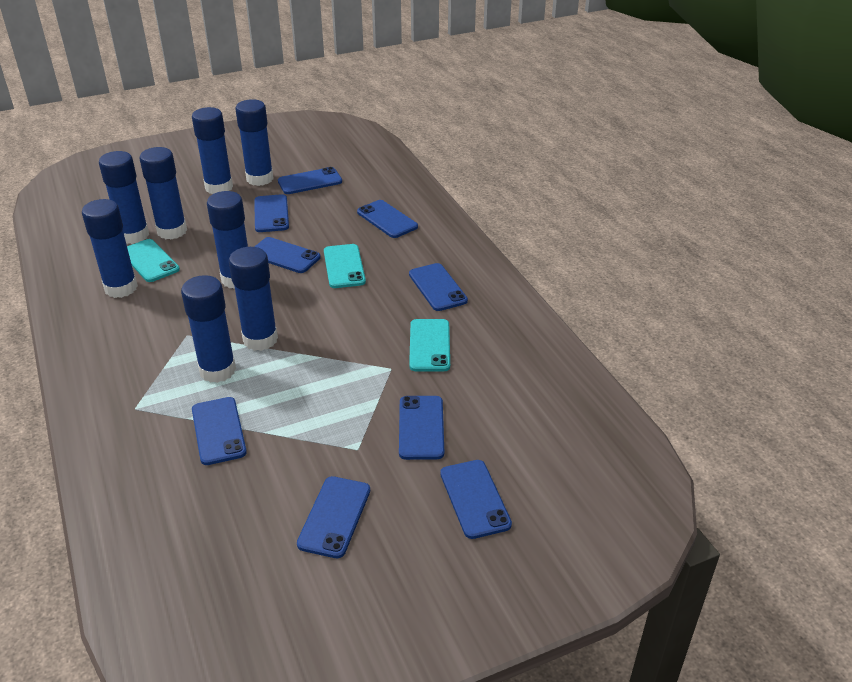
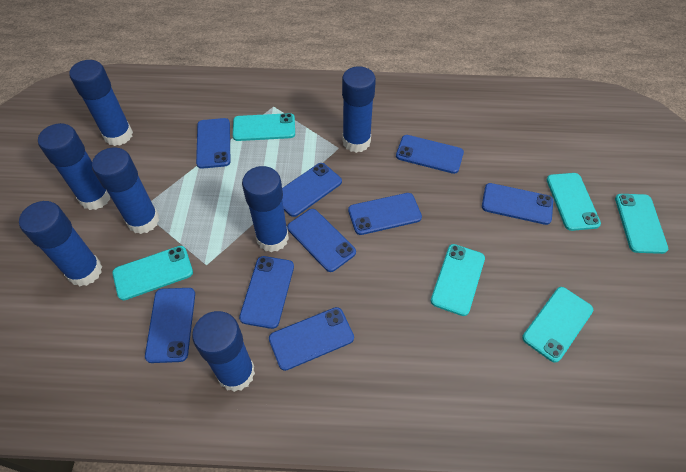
blue glue stick: [82,199,138,298] [99,151,149,244] [140,147,187,240] [181,275,236,383] [192,107,233,194] [207,191,248,289] [229,247,278,351] [235,99,274,186] = 8 -> [19,201,102,286] [38,123,110,210] [69,60,133,146] [92,147,159,234] [192,311,255,392] [242,166,289,252] [342,66,376,153] = 7
turquoise phone: [127,239,180,282] [324,244,366,288] [409,319,450,371] = 3 -> [112,246,193,300] [233,113,295,141] [431,244,485,316] [522,287,593,363] [546,173,601,231] [615,194,668,254] = 6

